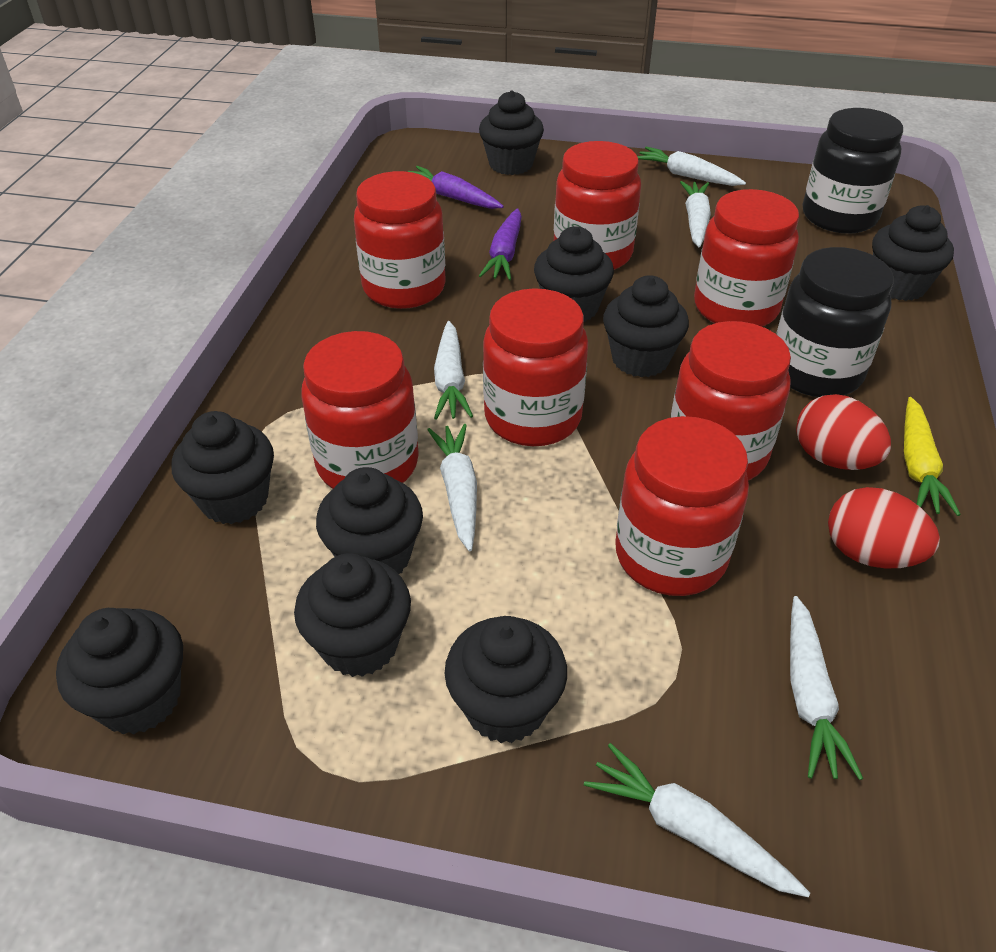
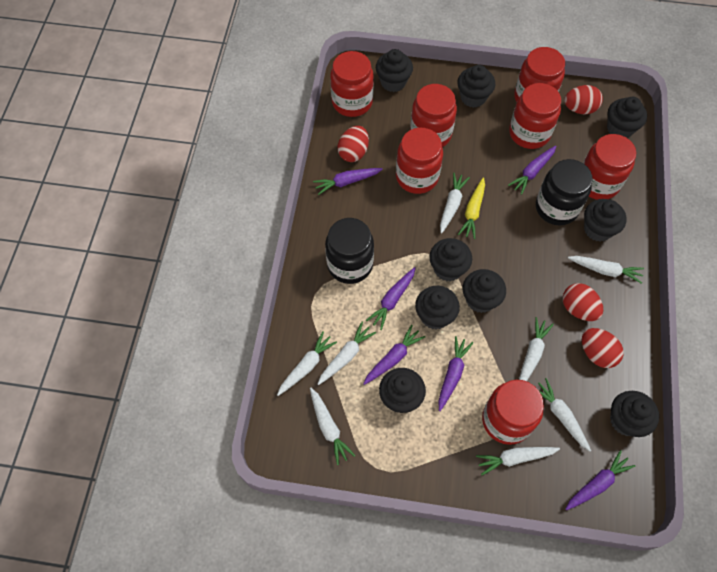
purple carrot: [408,166,504,209] [479,208,522,280] = 2 -> [313,168,383,195] [363,325,425,385] [366,267,416,330] [438,336,473,411] [508,146,556,195] [566,450,635,510] = 6
red egg: [796,394,891,470] [828,487,940,568] = 2 -> [338,126,369,162] [563,283,603,321] [564,85,603,114] [582,328,624,368] = 4
white carrot: [427,424,477,551] [434,321,473,420] [584,743,810,897] [637,147,746,186] [680,181,711,247] [790,596,863,780] = 6 -> [277,331,337,396] [310,388,356,465] [318,322,376,385] [440,173,470,234] [476,447,560,475] [519,317,554,381] [538,378,591,452] [568,256,644,284] = 8

